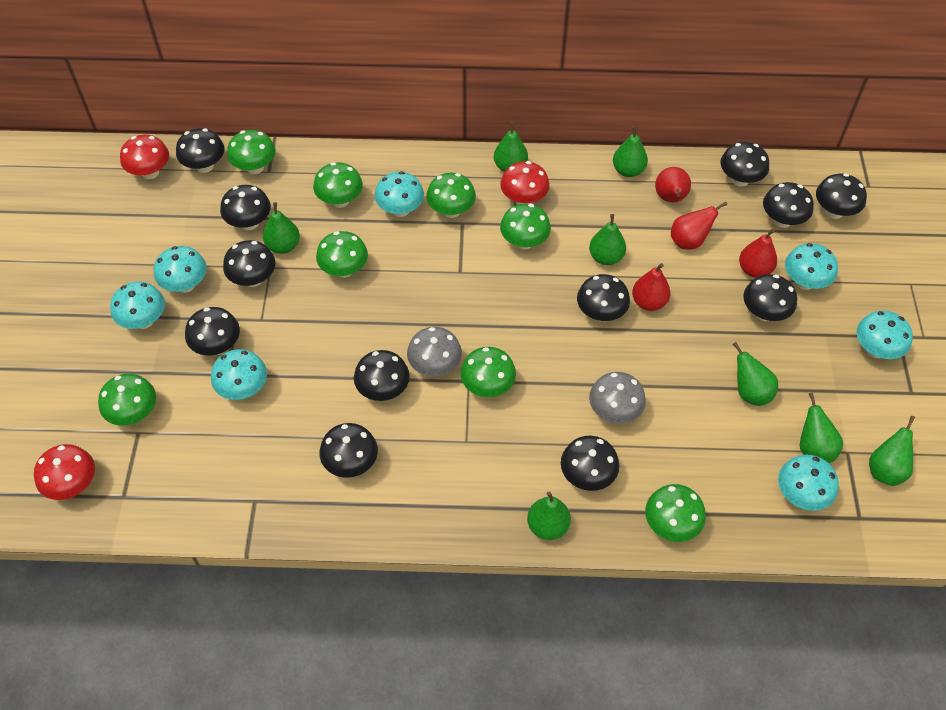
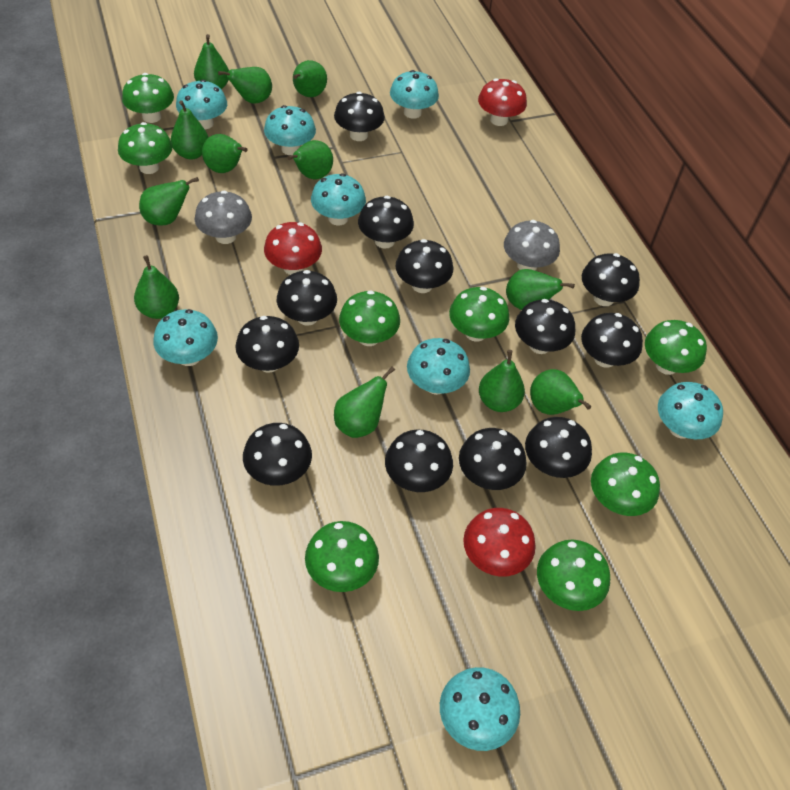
green pear: [263,202,300,254] [494,122,528,172] [527,491,571,540] [589,214,626,265] [613,126,648,177] [733,342,778,406] [800,392,843,463] [869,416,915,486] = 8 -> [134,255,179,319] [139,177,199,226] [171,100,209,159] [194,34,229,89] [202,134,248,173] [218,67,272,104] [287,140,333,179] [293,60,327,97] [334,366,395,438] [479,350,525,412] [506,269,575,310] [530,369,591,415] = 12
red pear: [632,263,671,311] [655,167,691,202] [671,201,727,250] [739,229,777,278] = 4 -> none = 0
turquoise mushroom: [110,281,165,329] [154,246,207,293] [211,349,267,400] [375,171,424,217] [778,455,839,511] [785,243,838,290] [856,310,913,359] = 7 -> [153,309,218,366] [176,80,227,130] [264,105,316,155] [311,173,366,225] [390,70,439,119] [407,338,470,395] [440,667,520,751] [658,382,723,439] = 8

